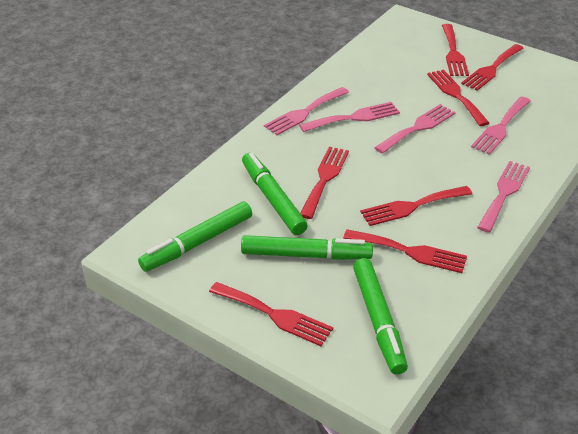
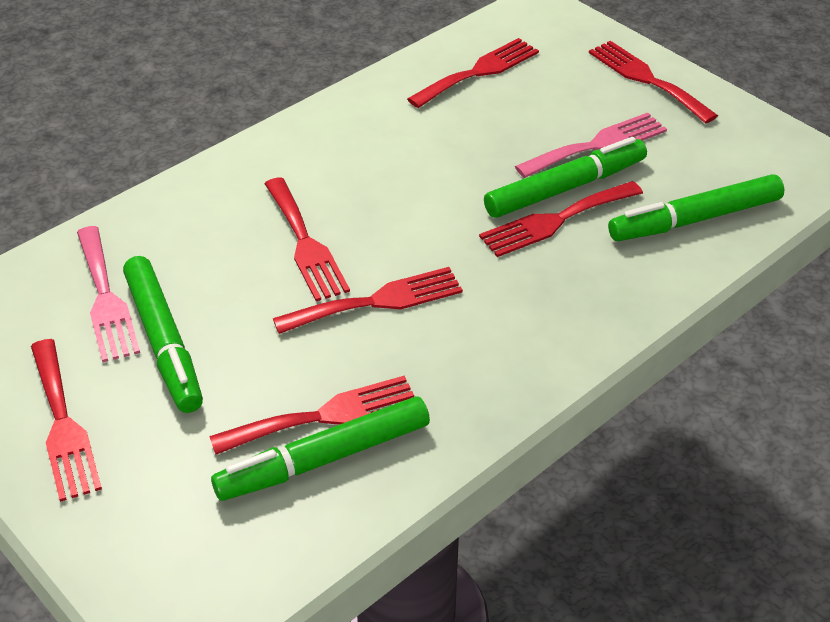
pink fork: [264,87,349,135] [299,102,400,132] [374,104,455,154] [471,96,531,155] [477,161,530,233] = 5 -> [77,226,140,362] [515,113,667,178] = 2

